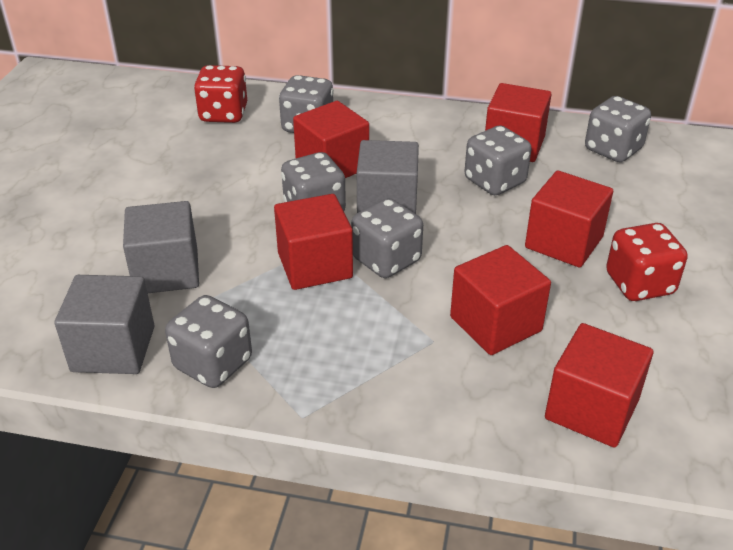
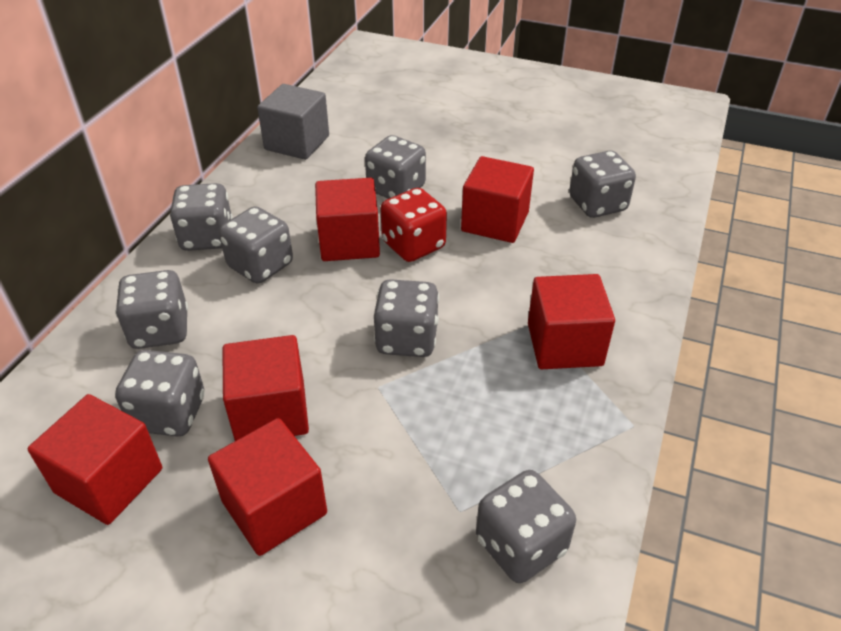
grey cube: [55,275,154,374] [123,201,199,293] [357,140,419,214] = 3 -> [257,84,329,160] = 1
grey dice: [165,295,252,388] [279,75,334,133] [281,152,346,211] [351,198,423,278] [464,125,532,196] [585,96,651,162] = 6 -> [115,270,188,349] [115,350,205,436] [170,183,233,251] [219,206,293,284] [365,135,426,199] [374,279,439,357] [476,470,576,583] [569,150,636,218] = 8
red dice: [194,65,247,123] [606,223,688,301] = 2 -> [380,188,447,262] = 1

